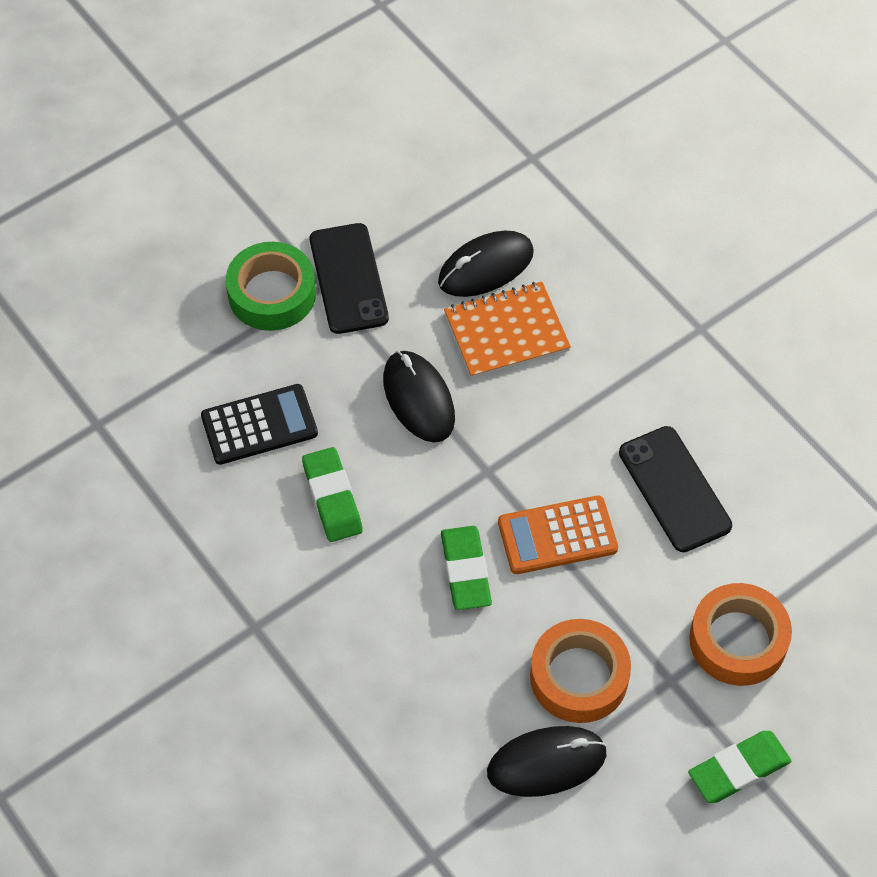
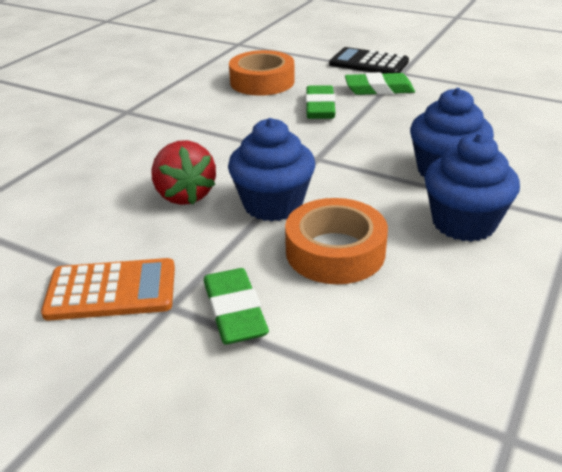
black mouse: [383,351,455,443] [438,231,534,297] [487,726,607,797] = 3 -> none = 0
black phone: [310,223,389,334] [619,426,732,552] = 2 -> none = 0
blue cupcake: none = 0 -> [228,118,315,222] [410,88,494,179] [425,133,520,242] = 3
green tape: [226,242,316,331] = 1 -> none = 0
orange notebook: [444,282,571,379] = 1 -> none = 0
red strawberry: none = 0 -> [151,140,216,205] = 1

